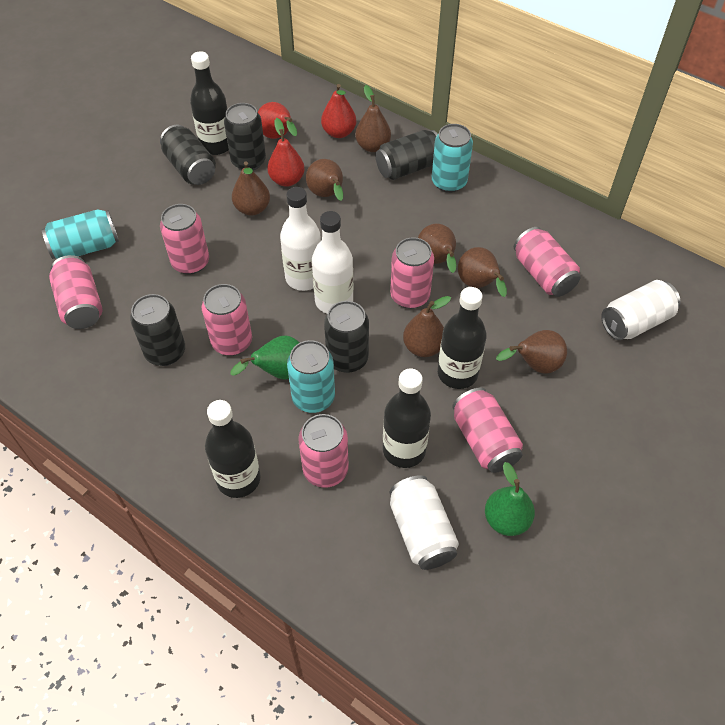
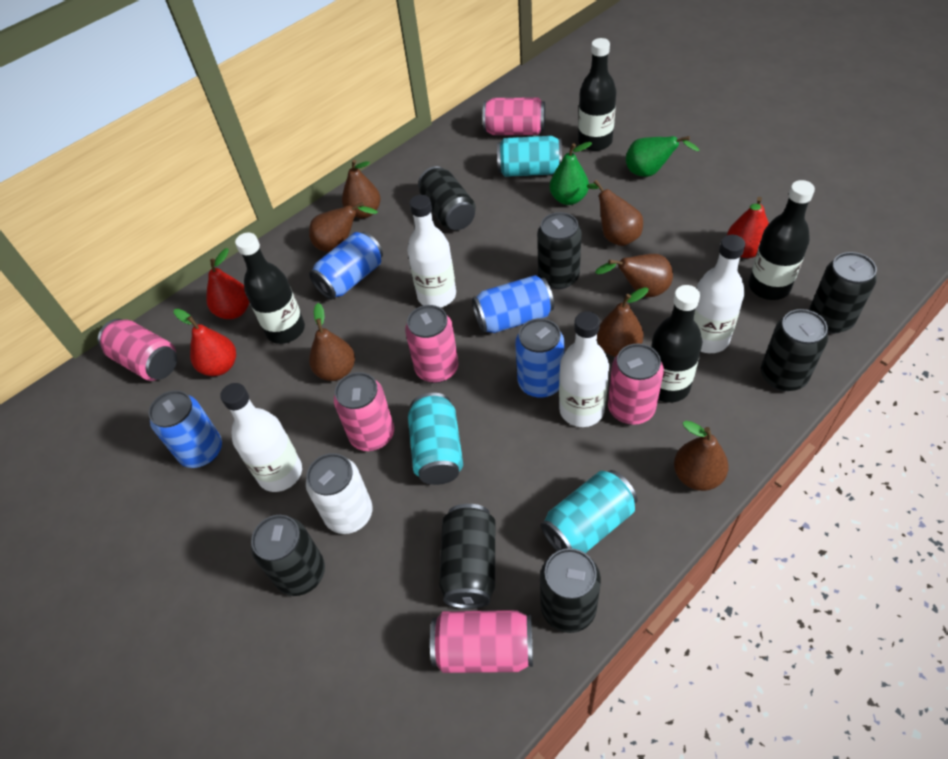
black can: [130,294,185,366] [160,125,216,185] [224,103,266,170] [324,301,369,373] [376,130,438,180] = 5 -> [251,515,325,596] [418,166,476,230] [439,504,495,609] [537,212,582,289] [540,548,601,633] [761,309,828,391] [809,252,877,333] = 7
blue can: none = 0 -> [148,390,222,468] [309,232,383,300] [472,275,554,333] [515,318,565,398] = 4
pink can: [49,255,102,329] [160,204,209,274] [201,284,252,356] [299,414,349,488] [390,237,434,309] [452,388,523,473] [514,227,581,297] = 7 -> [98,319,177,381] [334,372,394,451] [405,305,459,383] [430,610,533,673] [483,98,545,135] [608,343,664,425] = 6
white bottle: [280,187,321,291] [312,211,353,314] = 2 -> [220,383,302,492] [407,195,456,308] [559,311,609,427] [694,235,745,353] = 4
white can: [390,475,459,570] [601,280,680,340] = 2 -> [306,453,372,534] = 1

